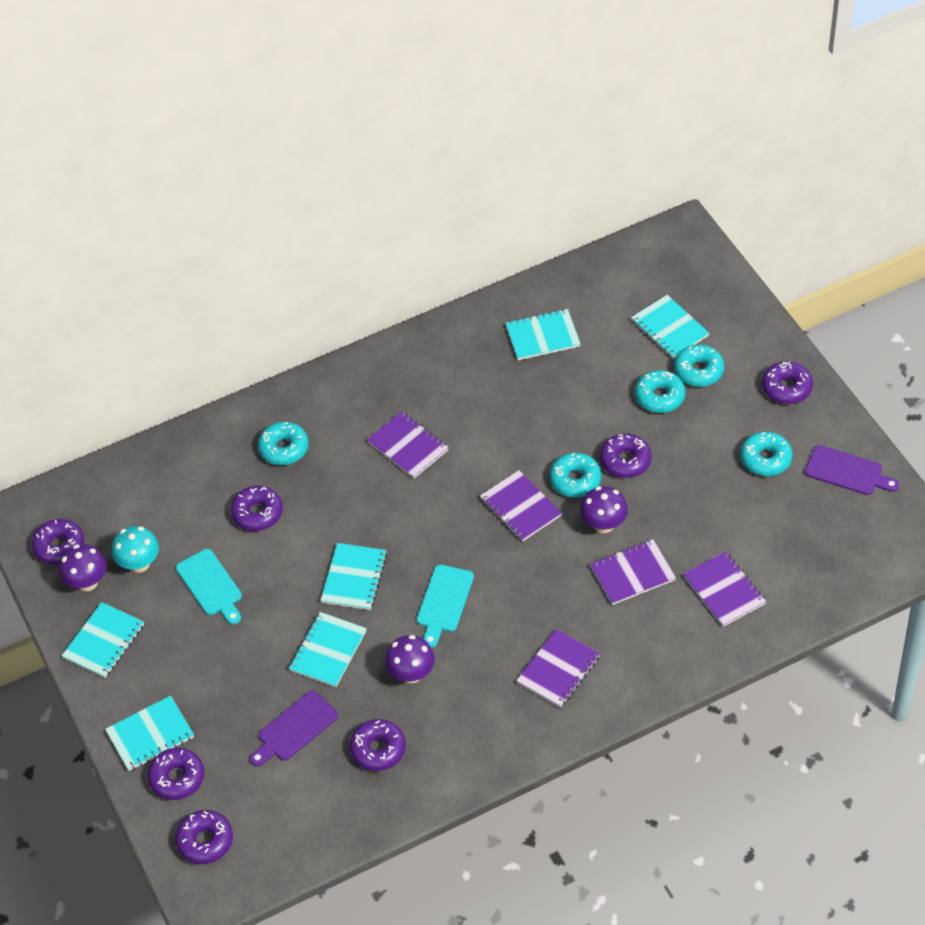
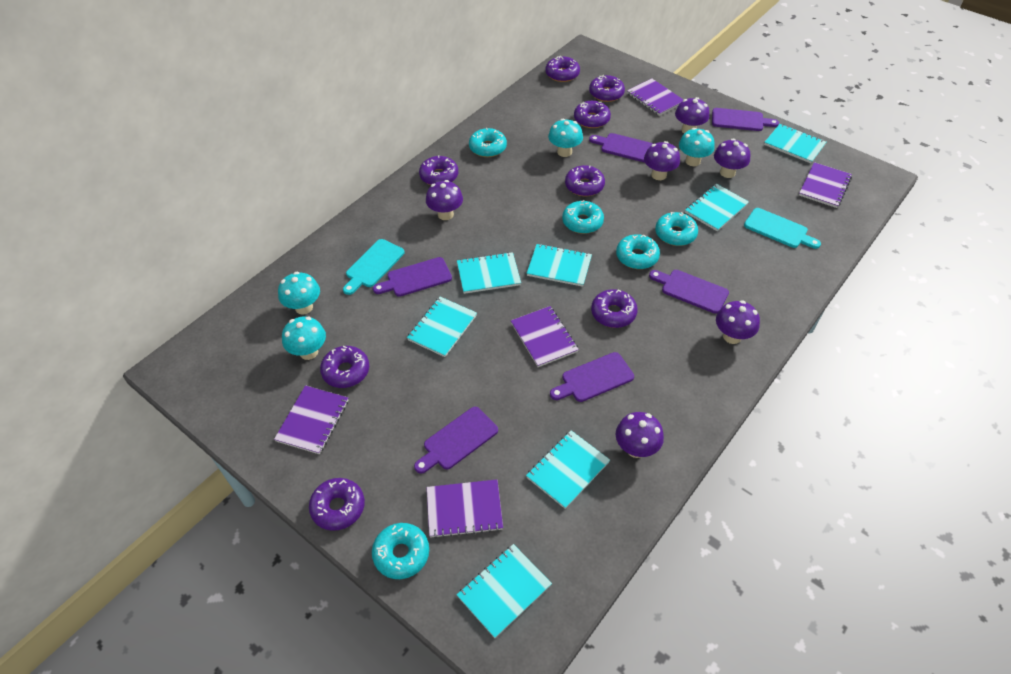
purple cutting board: [250,690,338,766] [805,445,899,495] = 2 -> [373,257,452,297] [414,407,498,474] [550,352,634,402] [589,133,654,163] [649,270,729,314] [712,108,779,131] = 6
purple donut: [32,519,84,565] [148,748,204,800] [175,810,233,864] [231,486,283,531] [350,719,406,771] [600,433,652,478] [762,361,813,404] = 7 -> [309,478,365,531] [320,346,369,388] [419,155,458,185] [546,56,580,82] [565,165,605,196] [574,101,611,128] [589,75,625,102] [591,289,638,328] = 8
purple mushroom: [59,544,107,591] [385,635,435,683] [580,486,628,533] = 3 -> [426,180,463,220] [616,412,664,458] [644,141,680,180] [675,97,709,133] [714,139,750,178] [716,300,760,344] = 6
turquoise mushroom: [112,526,159,573] = 1 -> [278,272,320,315] [282,317,326,360] [548,119,583,157] [679,128,715,166] = 4
turquoise notebook: [62,602,144,678] [105,696,194,771] [289,612,367,687] [320,543,387,610] [505,309,581,360] [631,295,709,359] = 6 -> [407,297,477,357] [457,252,521,294] [457,544,552,638] [526,430,610,509] [527,244,592,287] [685,184,749,231] [764,124,826,163] = 7

